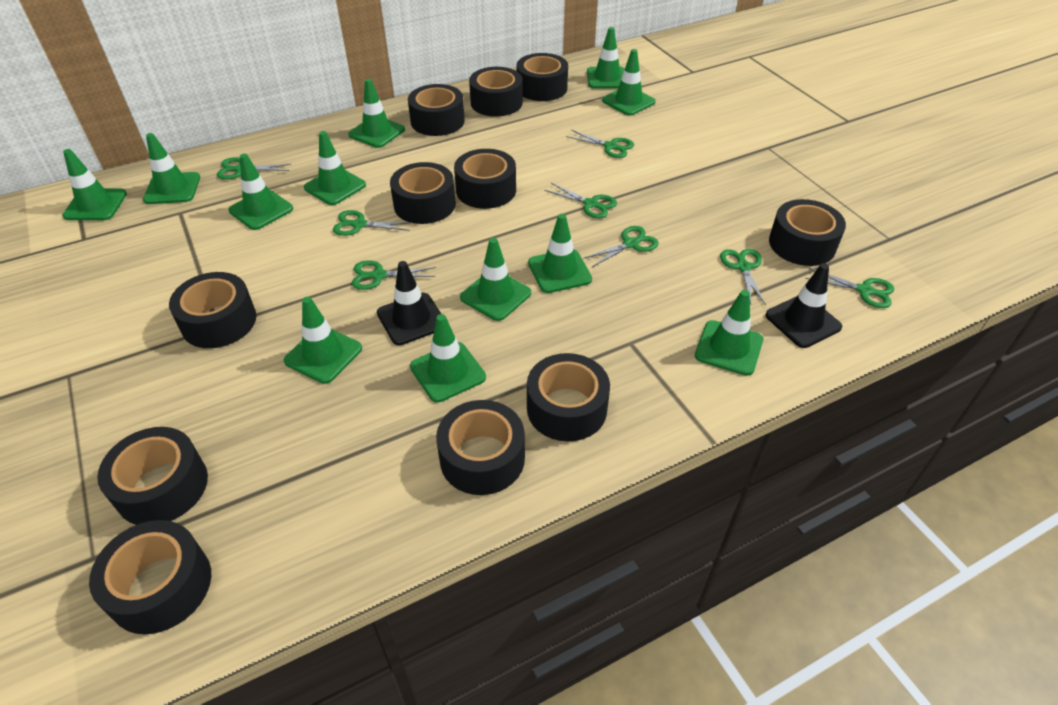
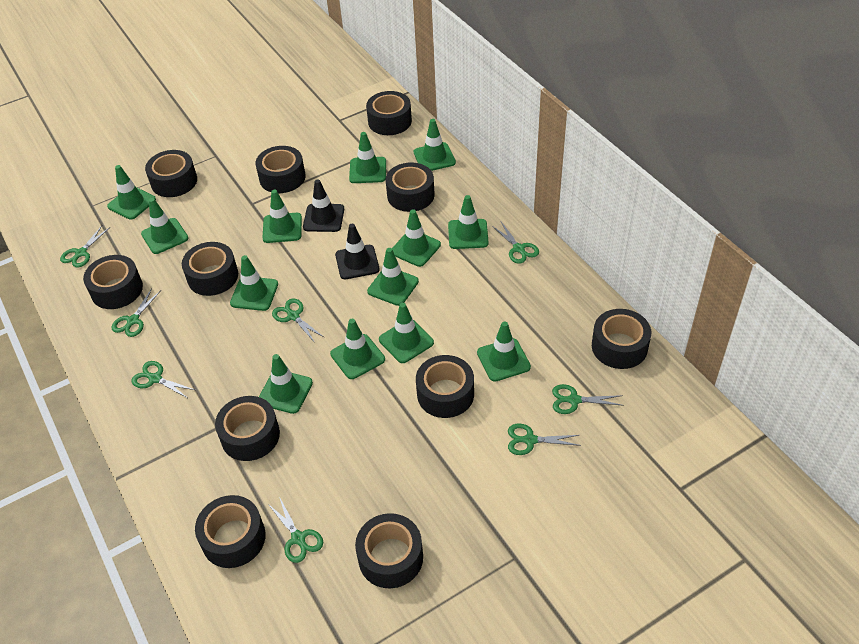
green traffic cone: [62,149,127,220] [143,133,200,204] [229,154,293,230] [284,297,362,384] [304,131,366,205] [348,79,405,148] [410,314,486,402] [460,238,531,321] [528,214,592,293] [587,27,625,89] [602,49,656,116] [695,290,763,376] = 12 -> [107,165,156,220] [141,198,188,254] [230,255,278,311] [259,354,313,414] [262,190,302,243] [330,319,385,379] [349,132,386,183] [367,248,419,306] [379,303,434,363] [392,209,441,267] [414,119,456,171] [448,195,489,249] [477,321,531,382] = 13

